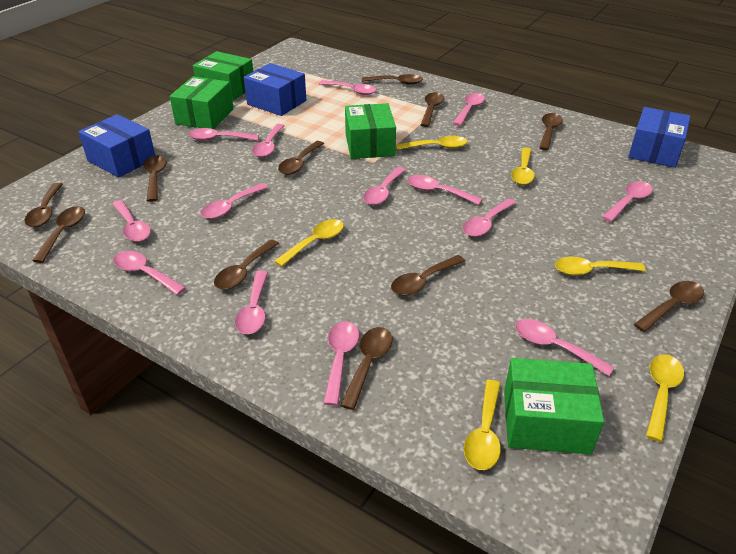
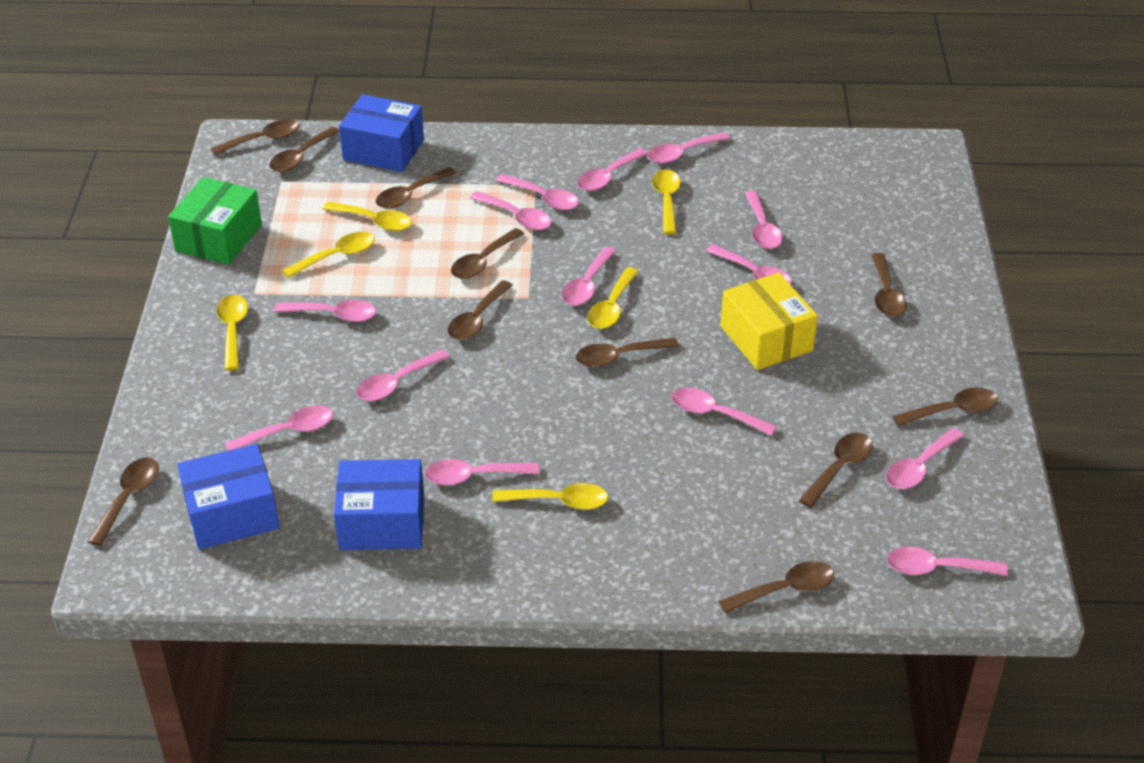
green box: [170,76,234,129] [193,51,253,101] [345,103,396,159] [504,358,604,454] = 4 -> [168,177,262,265] = 1
yellow box: none = 0 -> [720,273,818,370] = 1

